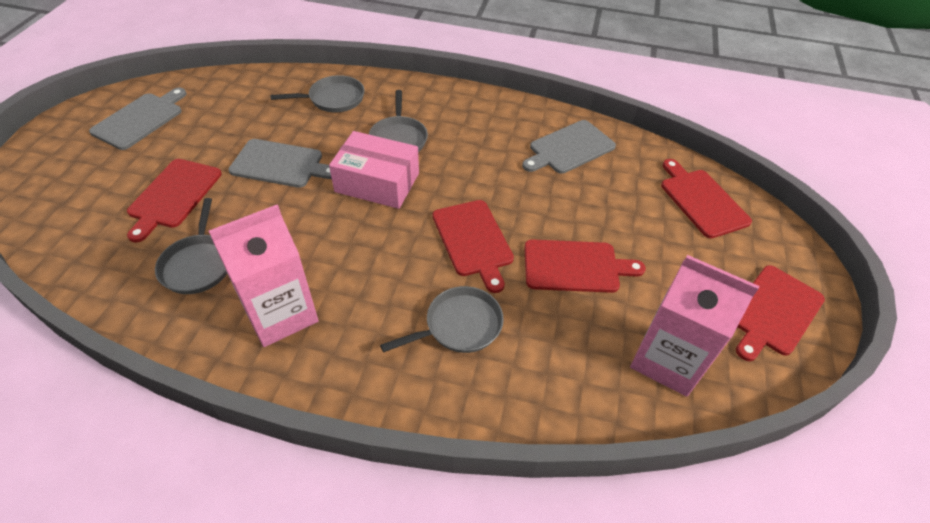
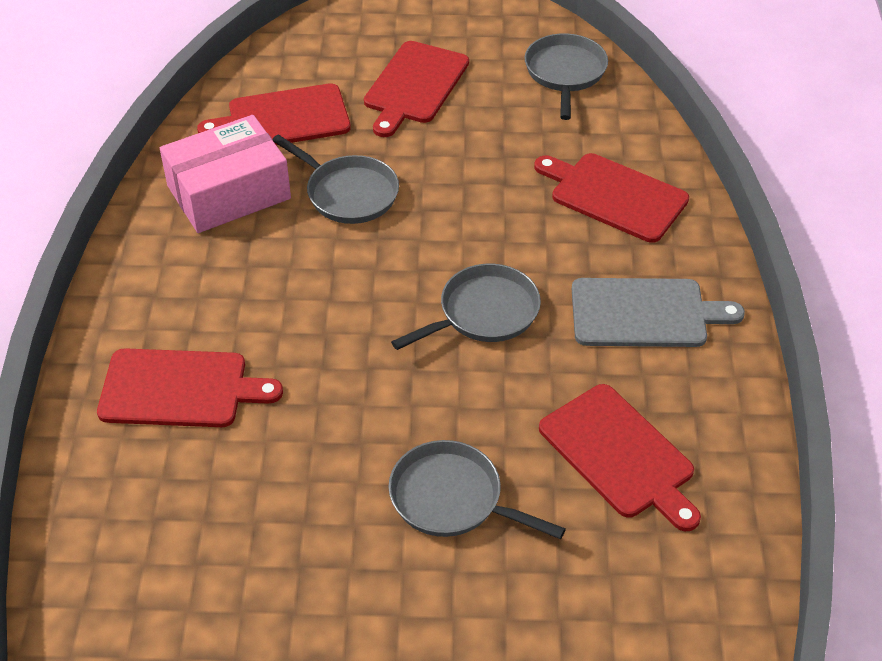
grey cutting board: [89,88,187,150] [229,139,332,188] [522,120,616,174] = 3 -> [572,278,745,347] = 1
pink carton: [209,205,319,347] [630,255,759,397] = 2 -> none = 0

